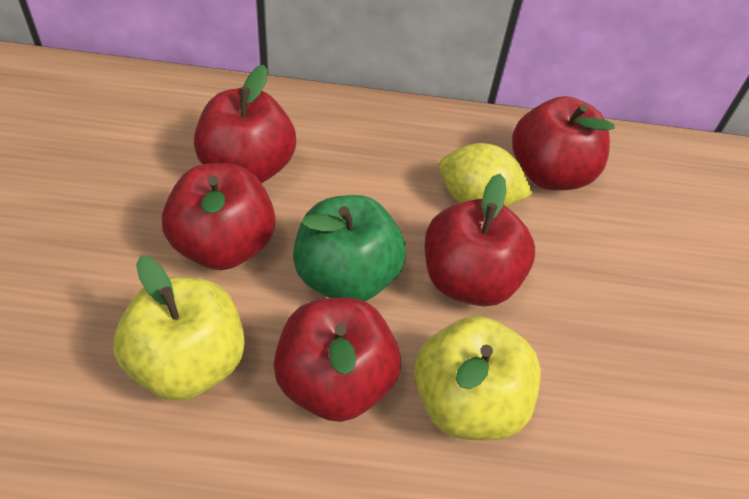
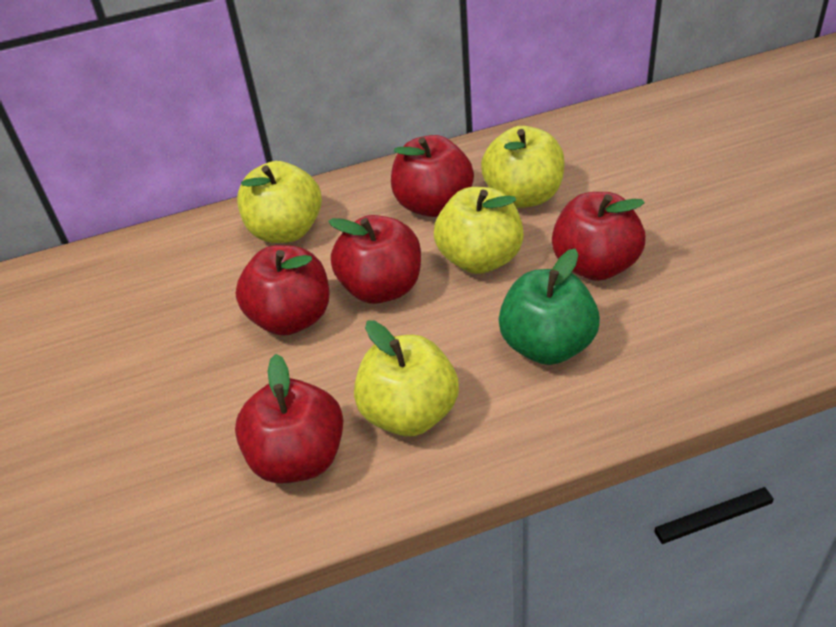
yellow apple: [113,256,245,401] [414,316,541,440] = 2 -> [237,161,322,243] [354,321,459,436] [434,187,524,274] [481,126,565,208] = 4
yellow lemon: [439,143,533,207] = 1 -> none = 0

